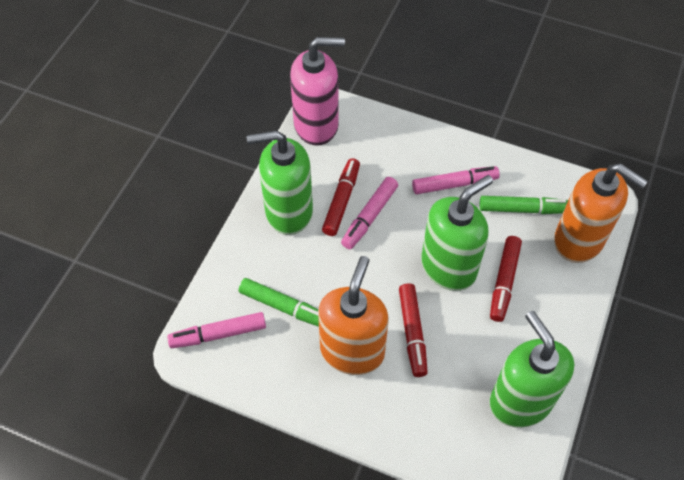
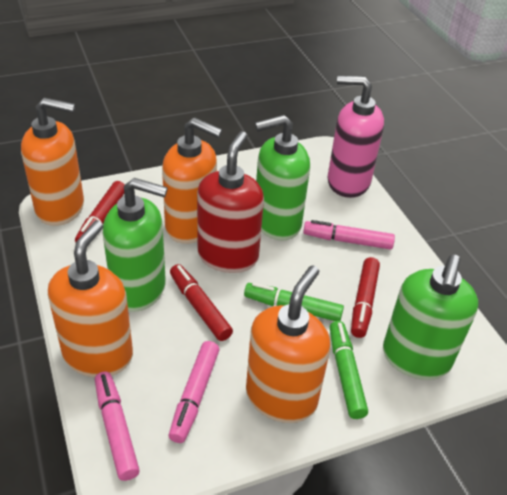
orange soap dispenser: [318,256,389,375] [554,164,648,263] = 2 -> [21,98,84,226] [48,220,133,377] [162,117,223,244] [246,265,330,423] = 4
red soap dispenser: none = 0 -> [197,131,264,273] = 1

